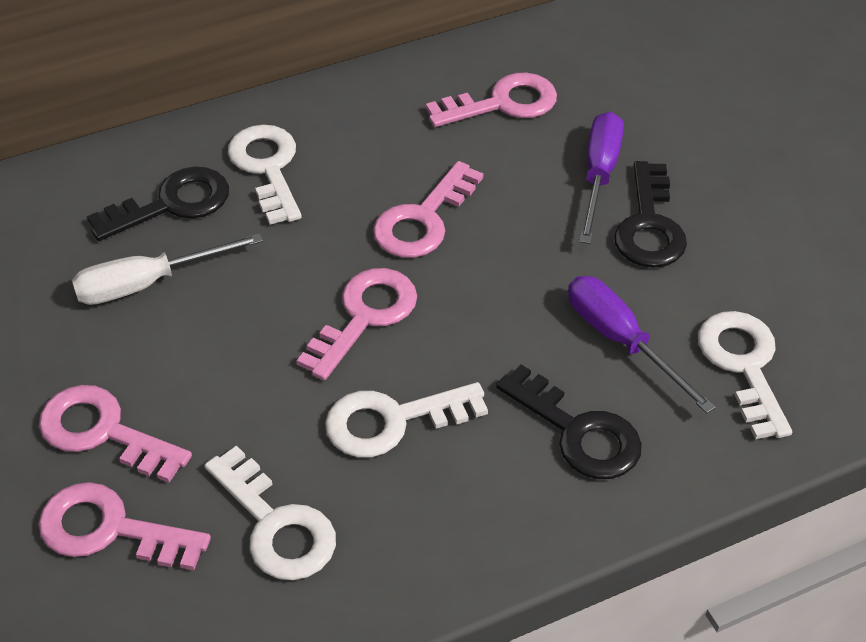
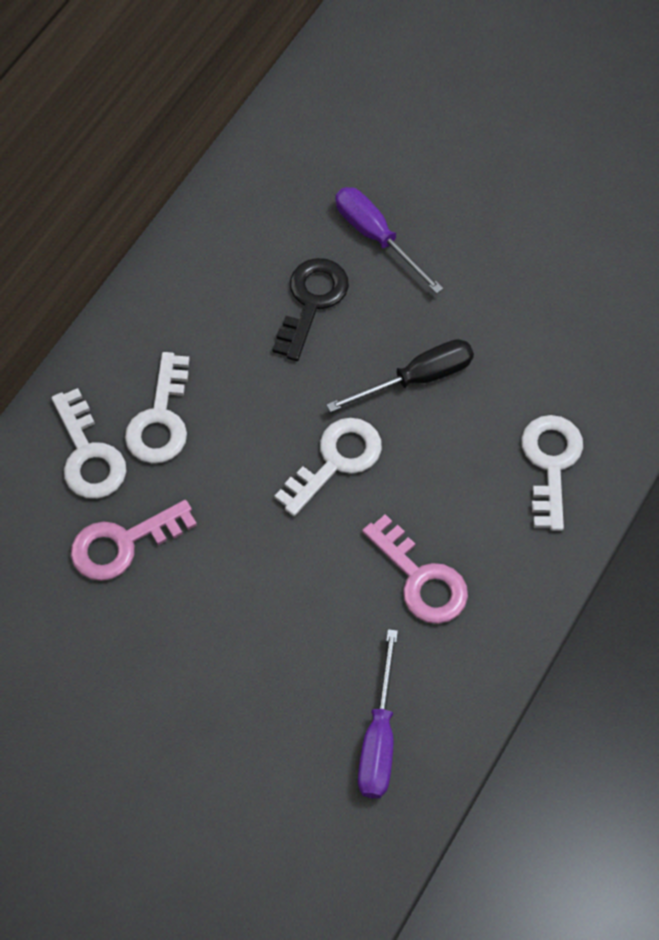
black key: [87,167,229,241] [496,364,642,479] [614,161,687,268] = 3 -> [273,258,349,361] = 1
black screwdriver: none = 0 -> [326,339,474,412] = 1
pink key: [38,482,211,570] [39,385,192,483] [297,268,417,380] [373,161,483,258] [426,73,557,127] = 5 -> [71,500,197,581] [362,514,468,624] = 2
white screwdriver: [72,233,263,305] = 1 -> none = 0

